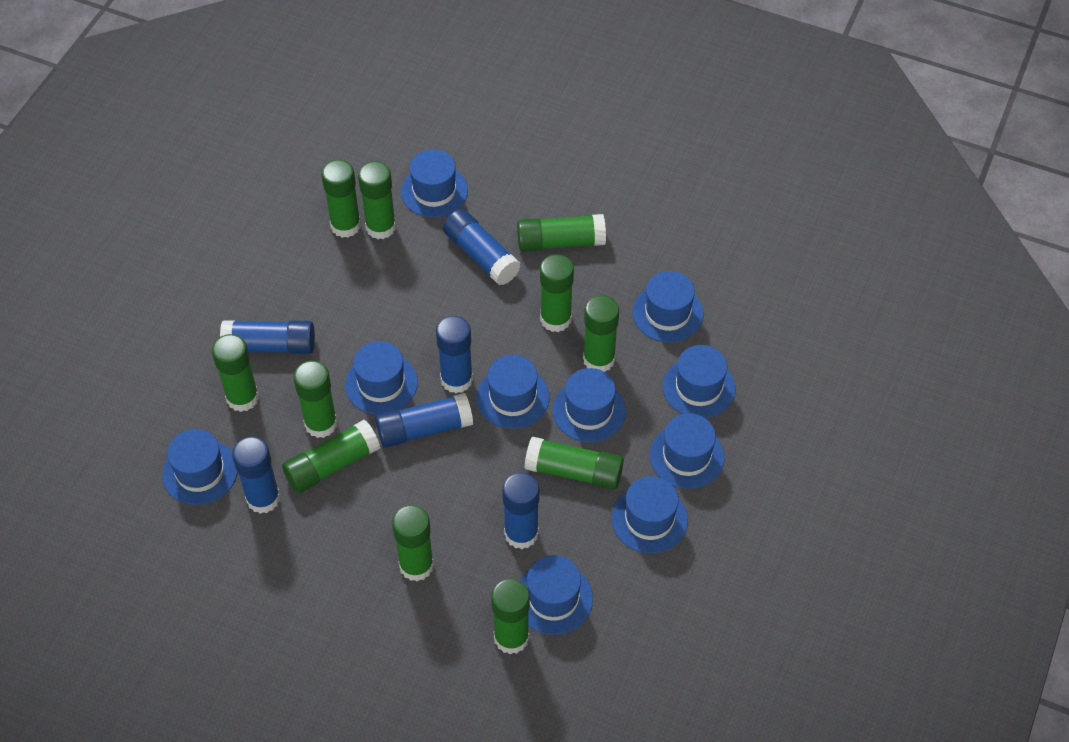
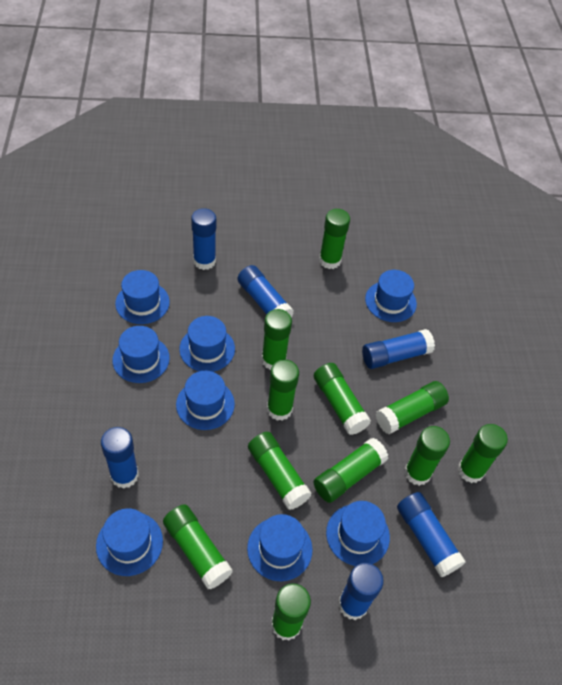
blue hat: [162,429,238,505] [345,341,418,414] [401,149,468,217] [476,355,550,429] [520,555,593,635] [553,368,626,442] [611,476,688,553] [633,271,703,342] [650,413,724,489] [663,345,736,418] = 10 -> [96,508,163,576] [112,326,170,383] [115,270,170,324] [176,371,235,430] [179,316,235,372] [247,514,312,581] [326,501,390,566] [365,270,417,322] = 8

